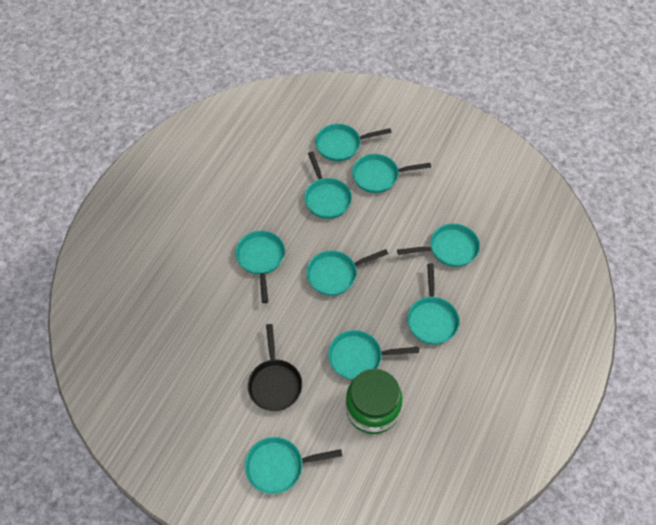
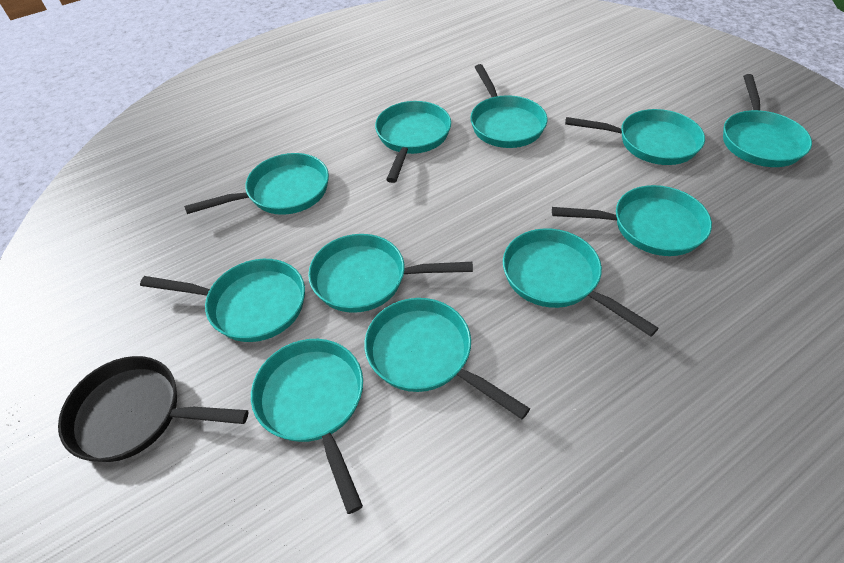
green jar: [346,369,402,434] = 1 -> none = 0
turquoise pan: [236,231,285,303] [245,437,342,494] [304,152,352,219] [306,249,388,296] [315,124,392,161] [328,330,419,380] [352,154,431,193] [397,224,480,267] [407,264,459,345] = 9 -> [140,259,305,342] [184,153,329,215] [251,339,363,514] [308,234,473,313] [364,298,530,420] [375,101,451,183] [470,64,548,148] [503,228,659,337] [552,185,712,256] [565,109,705,165] [723,74,812,167] = 11

